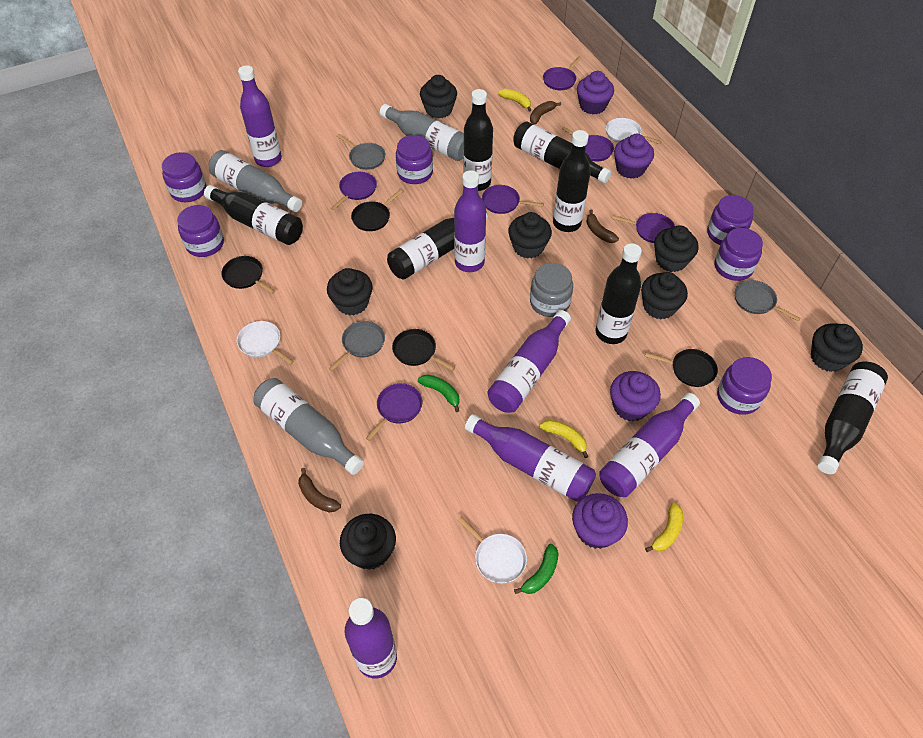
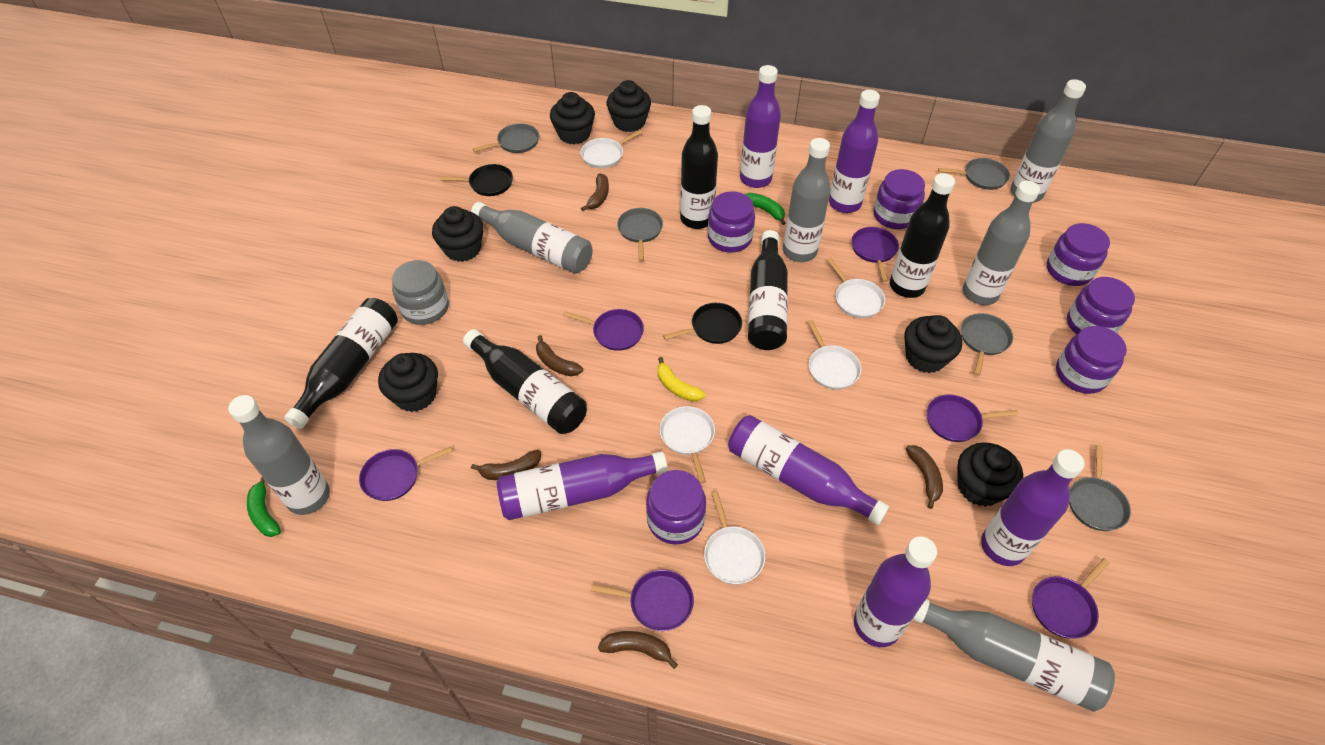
black bottle: [204,185,303,245] [387,213,487,279] [463,89,493,191] [513,121,611,183] [553,130,591,232] [596,243,642,344] [817,362,888,474] = 7 -> [284,298,398,429] [463,329,587,434] [680,105,718,229] [748,230,788,350] [890,173,955,298] = 5
black cupcake: [327,268,373,316] [340,514,396,570] [420,75,457,118] [508,212,552,259] [641,272,688,319] [654,225,699,272] [811,323,863,372] = 7 -> [378,353,438,412] [432,206,484,262] [550,92,595,144] [607,80,651,132] [904,315,962,373] [957,442,1023,507] = 6
black pan: [221,256,275,294] [351,190,403,231] [392,329,455,371] [645,349,718,387] = 4 -> [440,164,513,196] [663,303,742,344] = 2
brown banana: [298,468,341,513] [530,101,561,124] [586,209,619,243] = 3 -> [471,450,541,480] [536,335,583,376] [581,173,609,211] [598,631,678,669] [906,445,943,509] = 5
grey bottle: [208,150,302,212] [253,378,364,475] [380,104,464,161] = 3 -> [228,395,330,515] [471,202,593,274] [783,138,831,262] [913,599,1115,712] [963,181,1040,305] [1010,79,1086,202] = 6
grey pan: [329,321,385,371] [337,134,385,170] [735,280,801,321] = 3 -> [473,123,539,153] [617,208,663,261] [938,158,1010,190] [961,313,1013,376] [1069,445,1131,531] = 5
purple cupcake: [572,493,628,549] [577,71,614,115] [610,371,661,421] [614,134,654,179] = 4 -> none = 0
white pan: [237,321,294,365] [457,517,527,583] [606,118,662,144] = 3 -> [581,130,643,168] [660,406,715,484] [704,492,766,584] [807,320,861,390] [827,258,885,318] = 5
yellow banana: [498,88,531,111] [540,420,588,458] [645,503,683,552] = 3 -> [657,357,705,402] = 1

